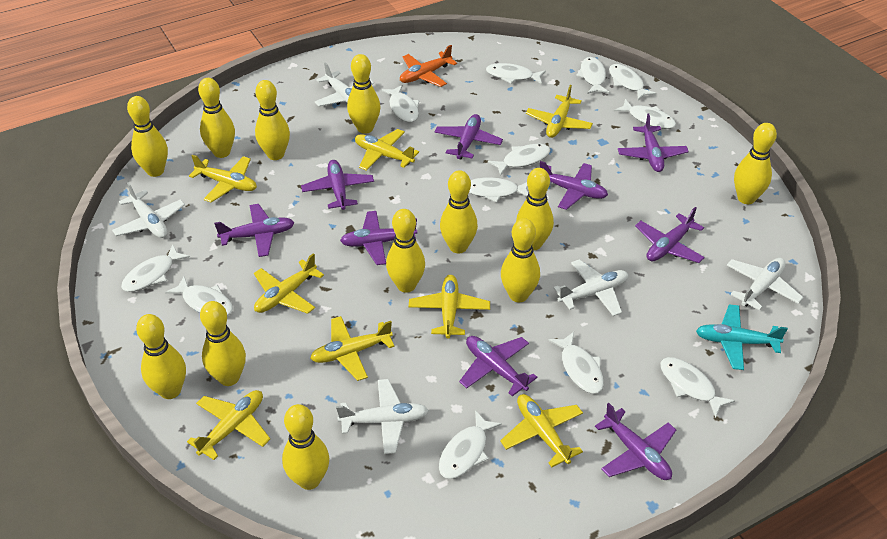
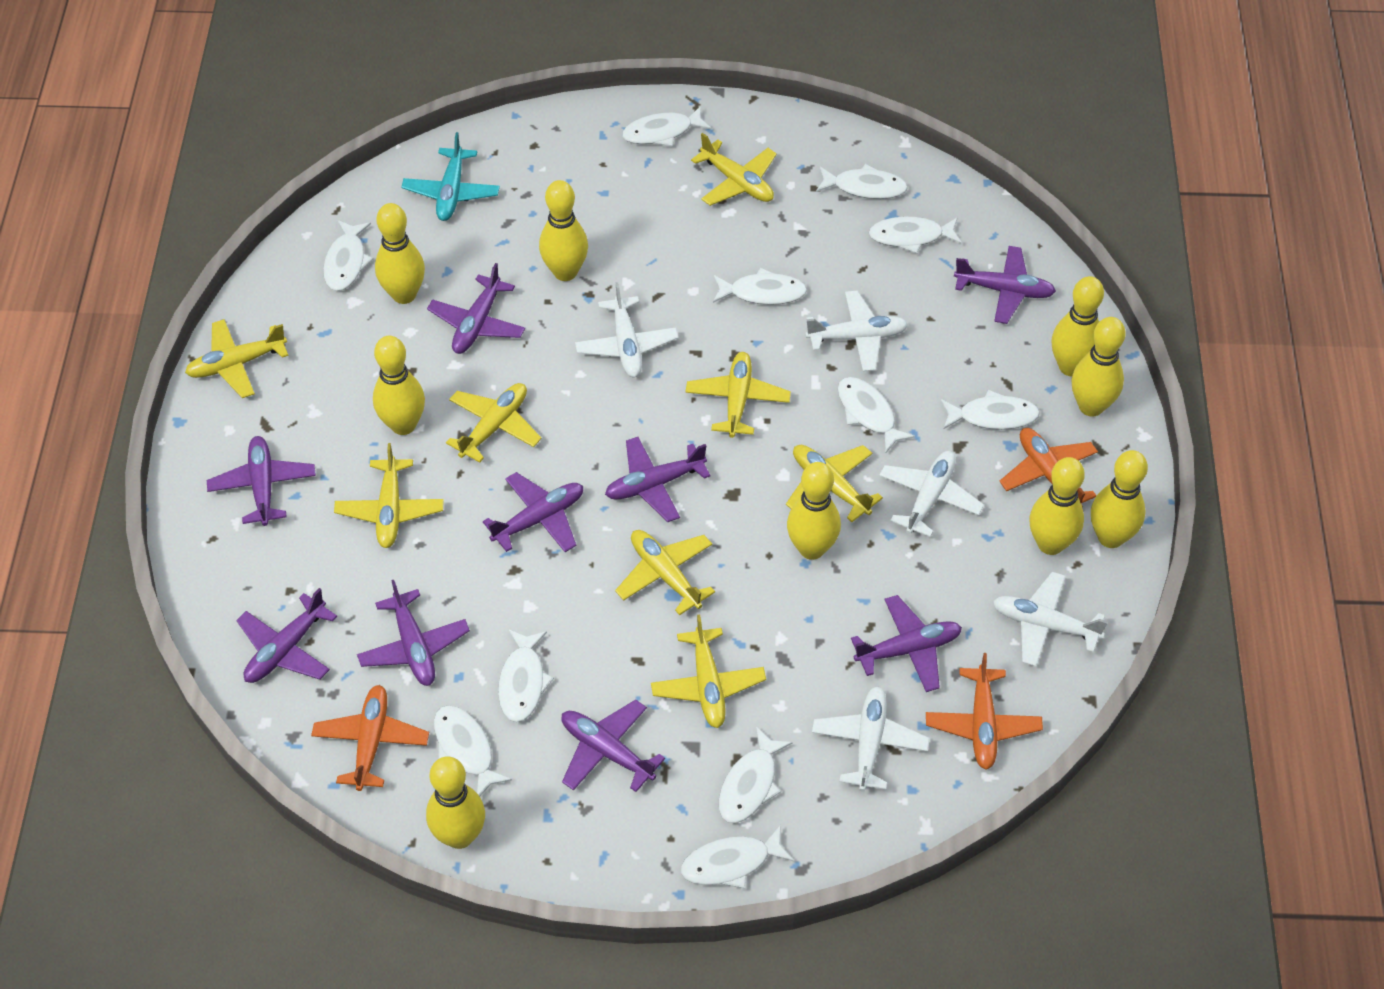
orange plane: [400,45,457,87] = 1 -> [311,685,429,791] [926,653,1043,770] [999,428,1098,508] = 3
white fish: [121,244,190,292] [165,276,233,316] [382,85,419,122] [439,410,502,479] [469,177,528,202] [486,63,546,84] [488,144,550,176] [548,332,604,394] [576,57,610,94] [609,64,656,100] [614,99,676,129] [660,357,735,418] = 12 -> [323,220,373,291] [434,705,512,796] [498,629,554,722] [622,106,711,146] [681,825,794,889] [713,268,807,305] [719,727,792,823] [816,164,908,199] [838,377,915,453] [869,217,962,254] [941,390,1040,430] = 11
yellow bowling pin: [127,96,168,177] [136,314,186,399] [198,78,235,158] [200,301,246,386] [255,80,290,160] [282,404,329,490] [347,54,380,134] [386,209,425,293] [440,170,478,253] [501,218,540,302] [516,168,554,251] [734,123,777,204] = 12 -> [373,336,425,435] [375,203,425,304] [426,756,485,849] [539,180,588,281] [787,462,841,560] [1029,457,1085,555] [1051,276,1104,377] [1071,317,1126,416] [1091,450,1148,548] = 9

